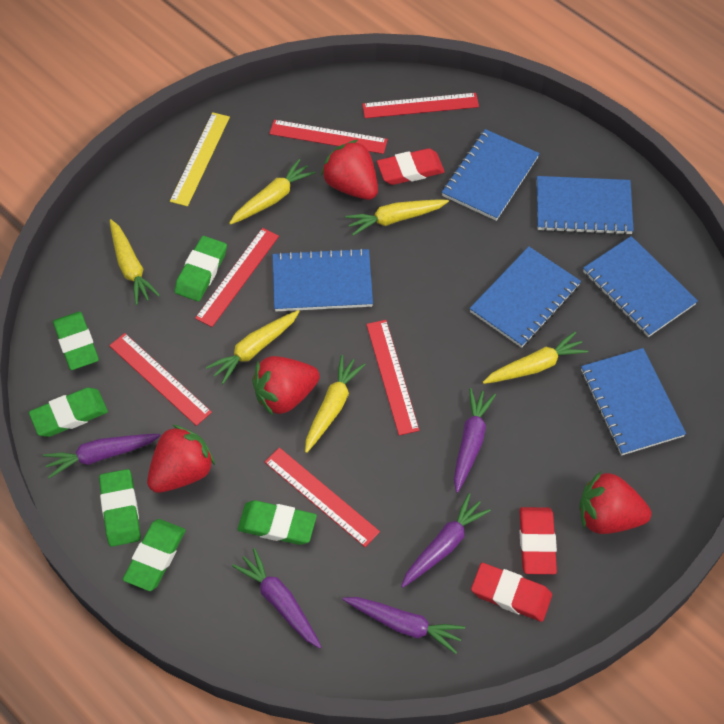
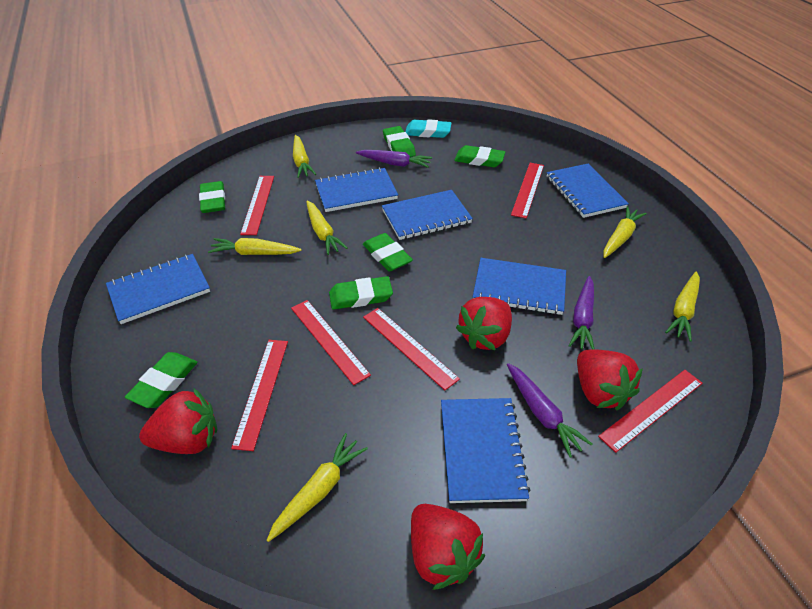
purple carrot: [43,434,161,478] [232,548,321,648] [343,597,465,654] [401,493,491,588] [454,388,496,493] = 5 -> [356,150,432,168] [507,363,592,458] [569,276,594,349] = 3
red eraser: [377,148,445,185] [471,563,552,622] [519,507,557,574] = 3 -> none = 0
turquoise eraser: none = 0 -> [405,119,451,138] = 1
yellow ruler: [170,112,230,207] = 1 -> none = 0

